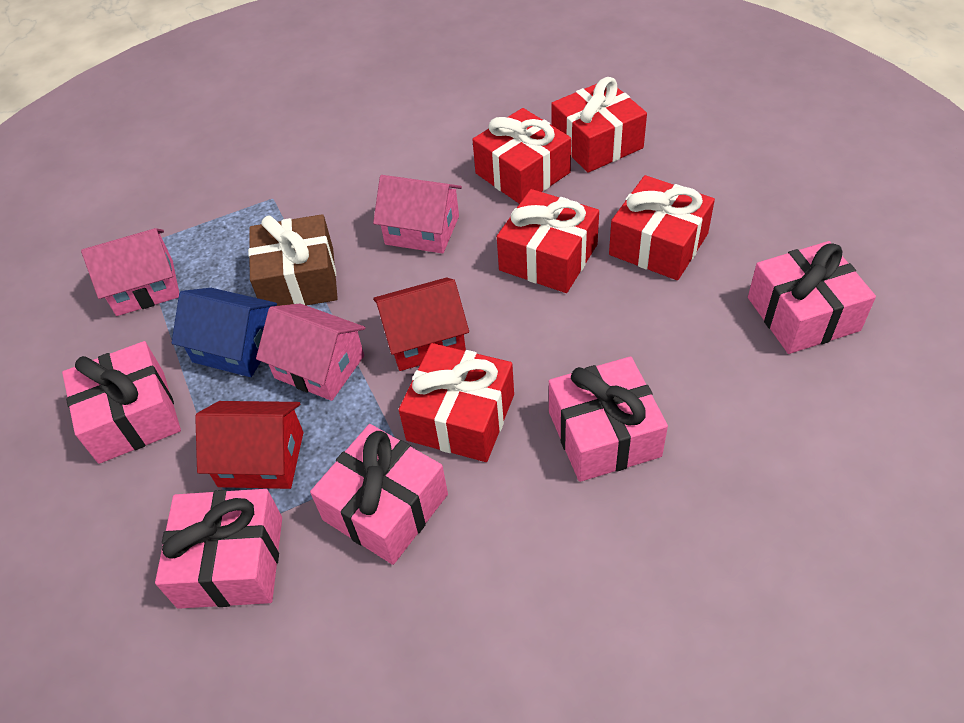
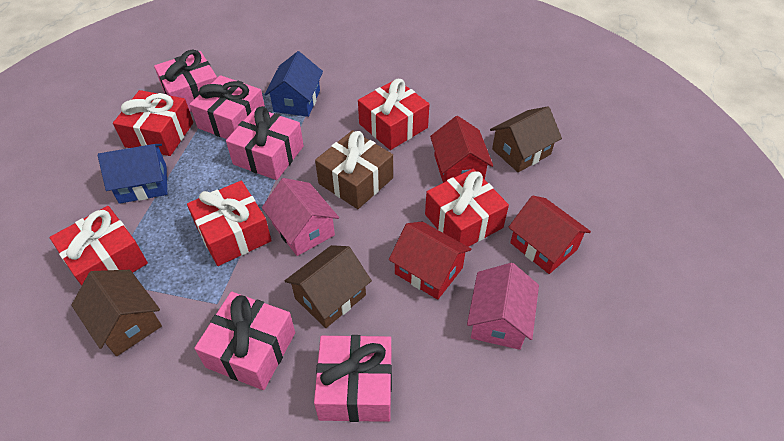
blue house: [172,288,277,377] = 1 -> [98,144,167,204] [264,51,323,117] = 2
brown house: none = 0 -> [71,270,162,356] [285,245,372,328] [490,106,562,172] = 3
pink house: [81,228,179,316] [256,304,365,401] [373,175,462,254] = 3 -> [262,178,339,256] [467,263,539,350] = 2
red house: [195,401,303,489] [373,278,469,371] = 2 -> [389,222,471,300] [430,116,493,183] [509,195,591,274] = 3

